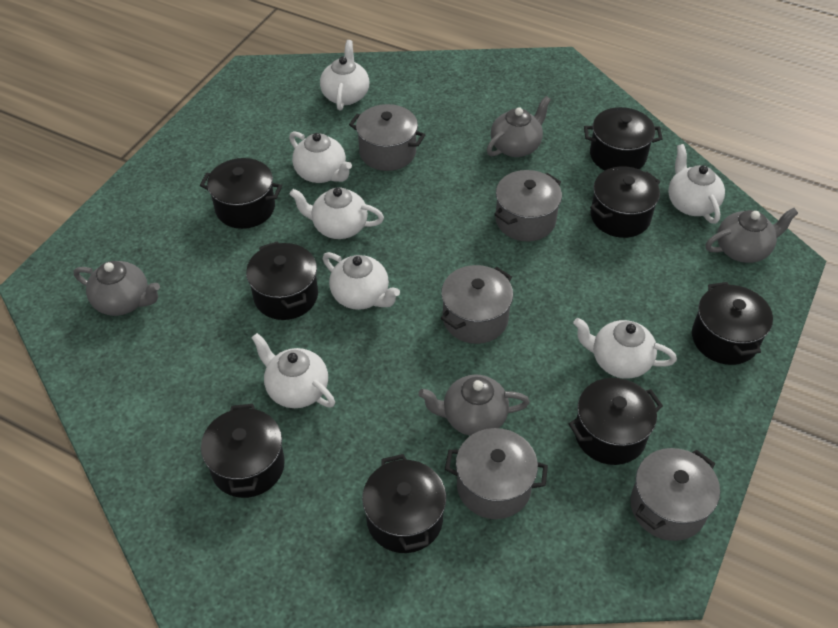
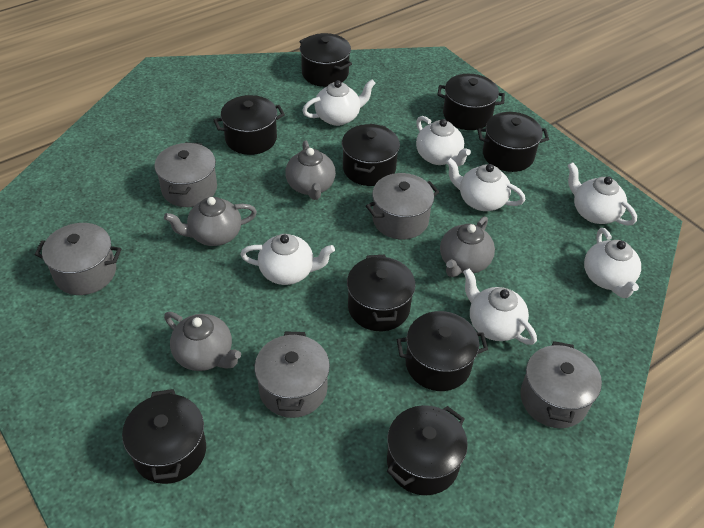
black pot: [200,158,282,229] [201,404,285,498] [246,241,318,320] [362,454,446,553] [569,378,663,465] [584,107,663,170] [590,166,660,238] [692,282,773,365] = 8 -> [122,389,206,484] [214,95,285,155] [299,33,352,87] [342,124,400,186] [347,255,415,331] [387,405,468,495] [397,311,488,391] [437,74,505,130] [477,112,549,172] = 9

